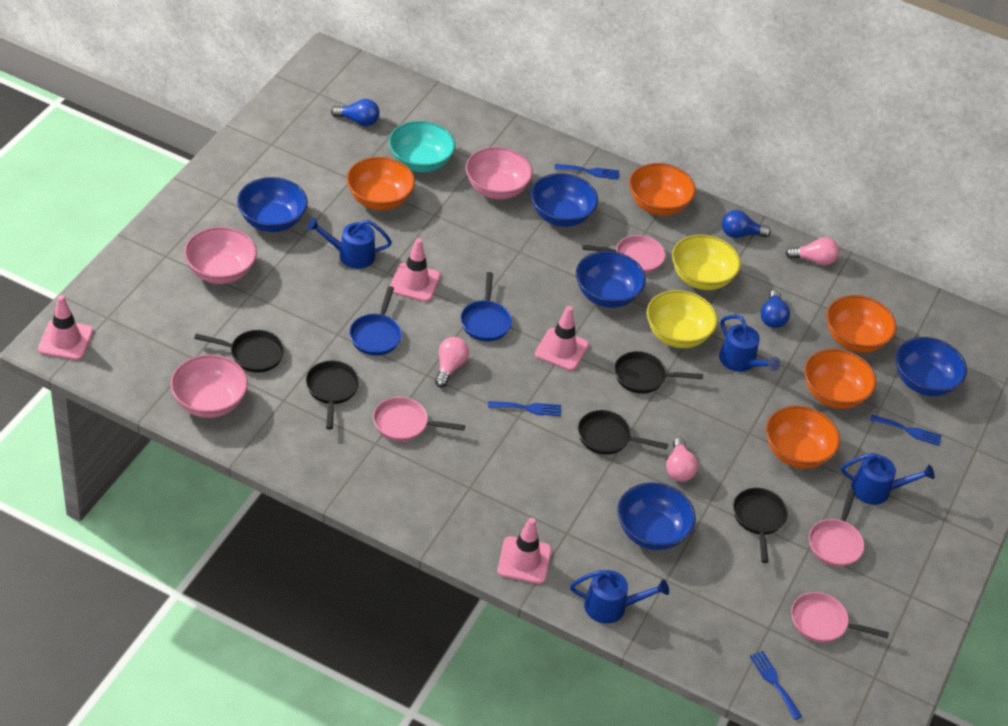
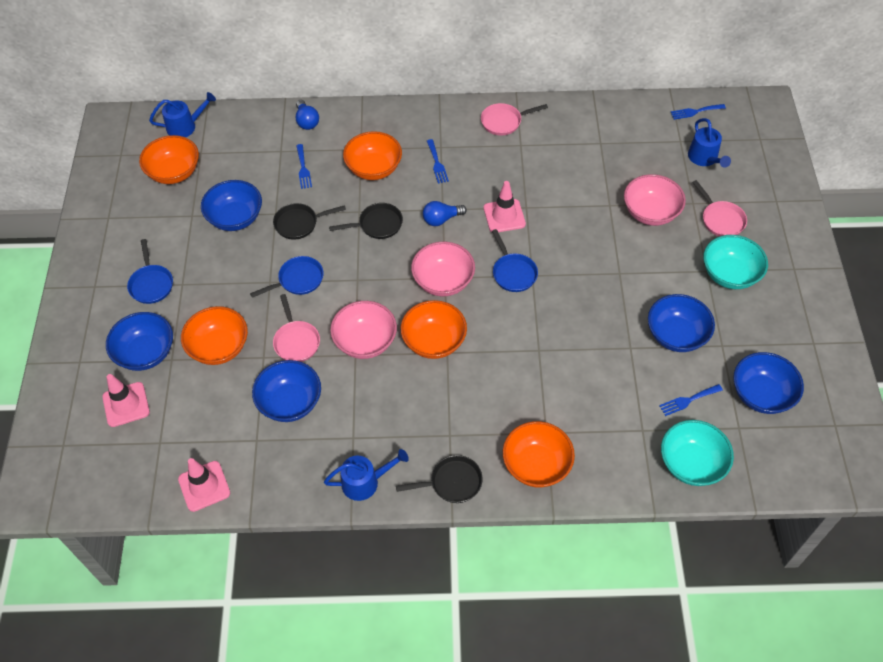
black pan: [194,330,285,373] [306,361,360,430] [578,410,668,455] [614,351,703,394] [733,488,788,563] = 5 -> [273,203,346,240] [329,203,403,239] [396,455,483,503] = 3
blue light bulb: [331,99,380,126] [722,210,771,238] [761,290,790,328] = 3 -> [296,100,319,130] [423,201,467,226] = 2
blue pan: [349,286,402,356] [461,272,512,341] = 2 -> [127,239,173,304] [250,256,324,298] [492,229,538,292] = 3
blue watering can: [307,218,392,269] [570,570,669,624] [719,315,780,372] [841,453,935,505] = 4 -> [149,92,216,137] [324,449,409,501] [688,118,731,168] = 3
pink light bulb: [435,337,469,388] [666,437,698,482] [785,237,839,265] = 3 -> none = 0
pink pan: [373,397,465,441] [582,235,665,273] [791,592,889,643] [809,489,864,567] = 4 -> [273,294,320,362] [481,103,548,136] [692,180,747,237] = 3
pink traffic cone: [38,295,93,360] [390,238,440,302] [497,518,552,584] [535,306,589,371] = 4 -> [102,374,150,427] [178,458,230,512] [484,181,526,232] = 3
turquoise bowl: [389,121,456,173] = 1 -> [661,420,734,486] [703,235,768,289] = 2
yellow bowl: [647,290,718,348] [672,235,741,290] = 2 -> none = 0

